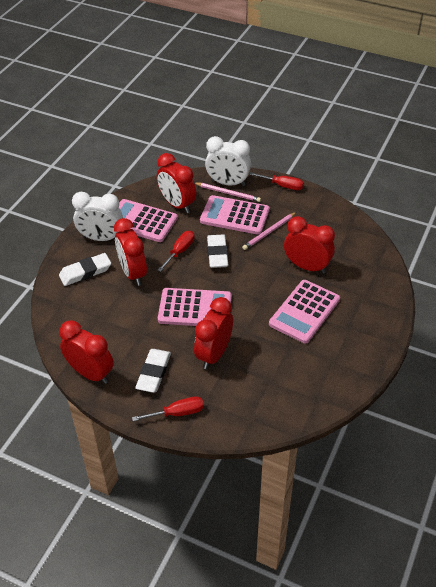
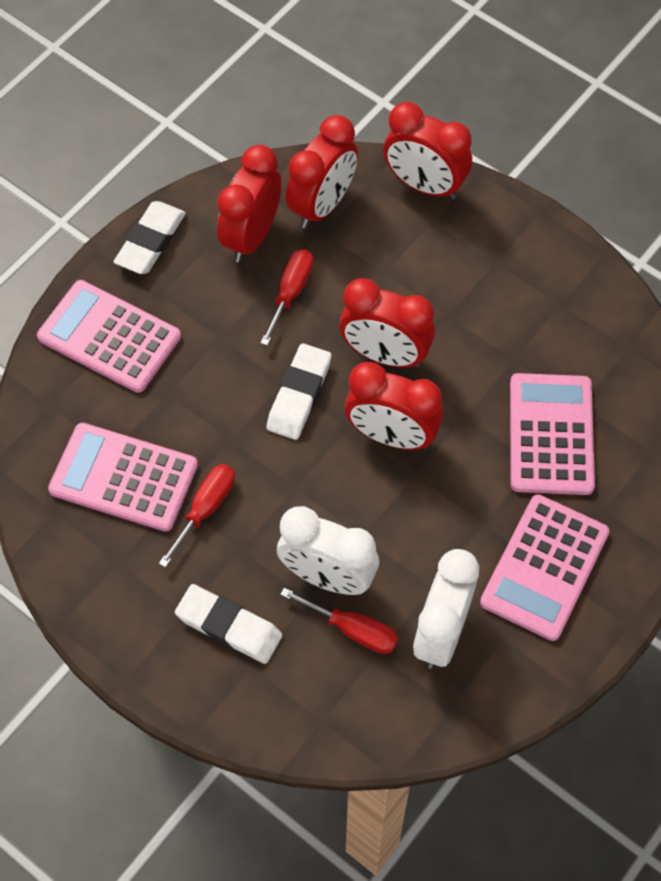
pink pencil: [194,182,261,202] [242,212,297,250] = 2 -> none = 0

